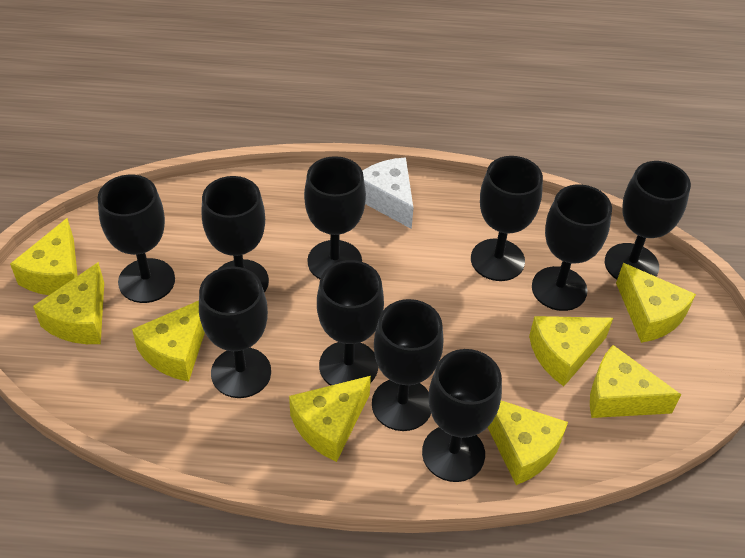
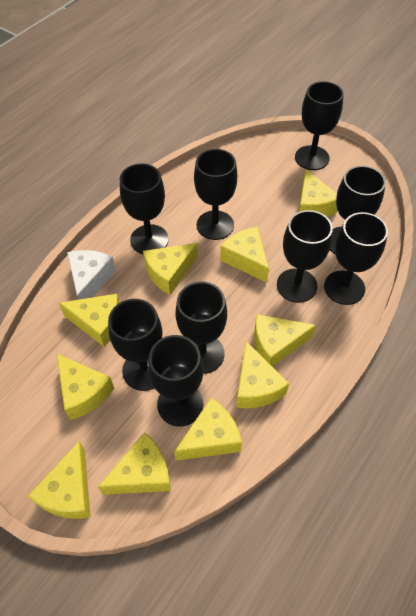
black goblet: [98,175,175,303] [199,266,271,398] [202,176,269,293] [304,156,366,279] [317,260,384,386] [372,299,443,431] [422,349,502,482] [471,156,543,281] [532,184,612,311] [605,161,691,280] = 10 -> [108,299,162,391] [120,163,169,254] [148,335,204,427] [176,282,227,374] [194,149,237,240] [277,210,333,303] [295,81,344,170] [324,212,388,305] [330,166,386,255] = 9
yellow cheese: [10,218,78,295] [33,262,104,344] [132,301,205,382] [289,376,371,462] [487,401,568,485] [529,316,613,386] [590,345,681,418] [616,263,696,343] = 8 -> [28,442,91,519] [57,354,114,420] [59,294,119,347] [98,432,171,495] [143,243,198,295] [174,398,242,461] [220,227,269,283] [236,341,289,408] [254,314,316,367] [299,169,338,217] = 10

